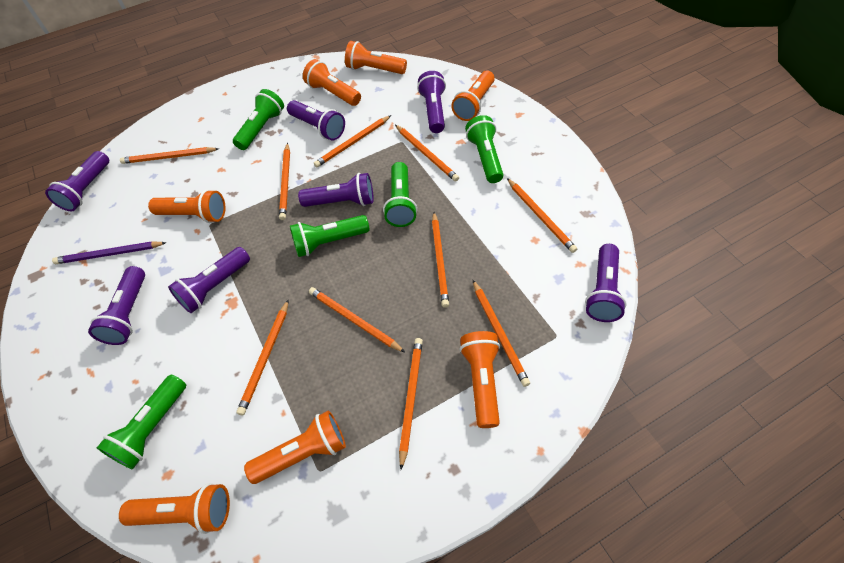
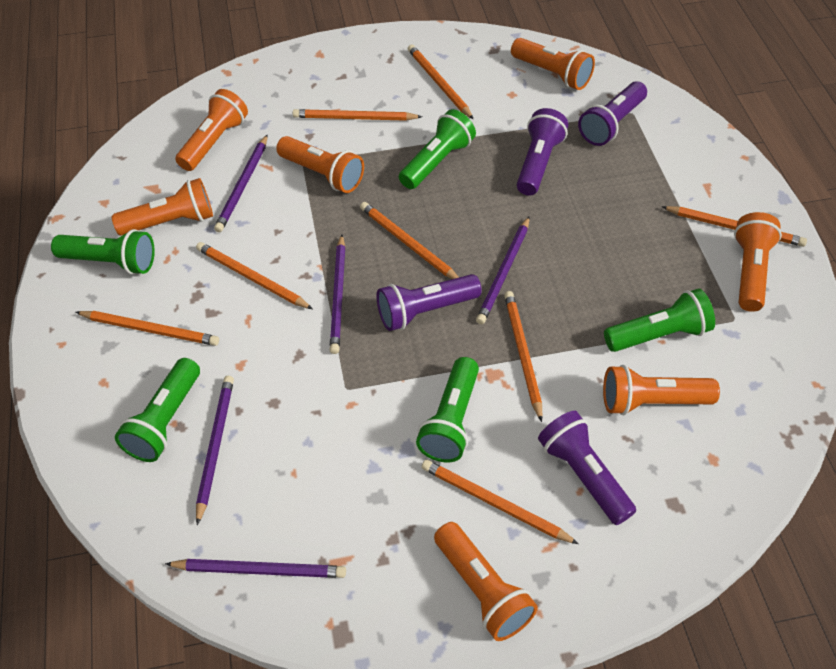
orange pencil: [120,147,219,164] [236,299,289,415] [279,143,290,220] [309,287,405,352] [314,115,391,167] [395,125,459,182] [399,338,423,470] [432,212,449,307] [473,280,530,387] [507,178,577,253] = 10 -> [76,311,219,346] [196,242,313,309] [293,109,422,121] [360,202,459,279] [408,45,474,120] [422,460,579,544] [504,291,542,422] [661,206,807,247] = 8
purple flashlight: [45,151,109,211] [88,266,145,345] [168,247,250,313] [287,100,345,140] [298,173,374,207] [417,71,446,133] [585,244,627,322] = 7 -> [377,274,482,331] [517,108,568,196] [538,411,636,525] [578,81,647,146] = 4
purple pencil: [52,241,167,264] = 1 -> [165,559,346,578] [196,376,234,525] [214,134,268,232] [329,234,346,354] [476,217,529,324] = 5

